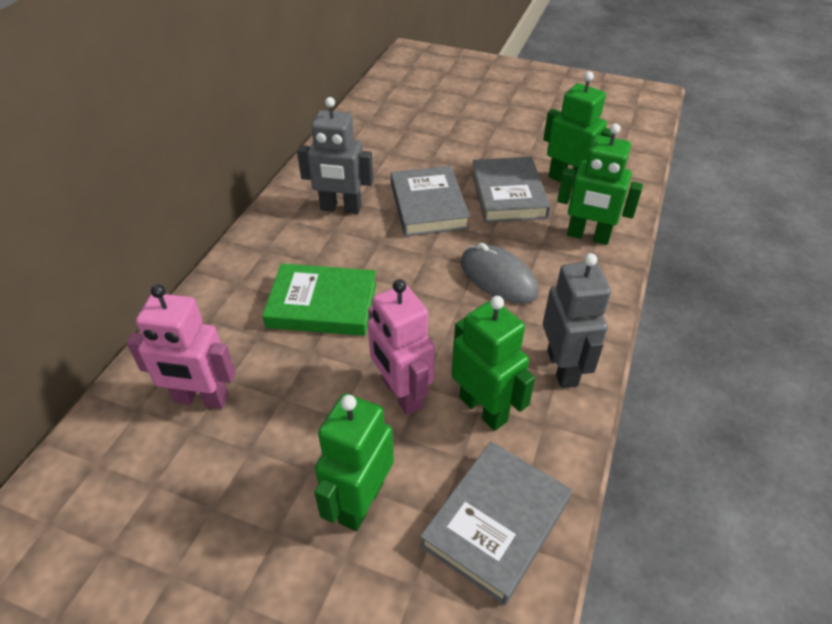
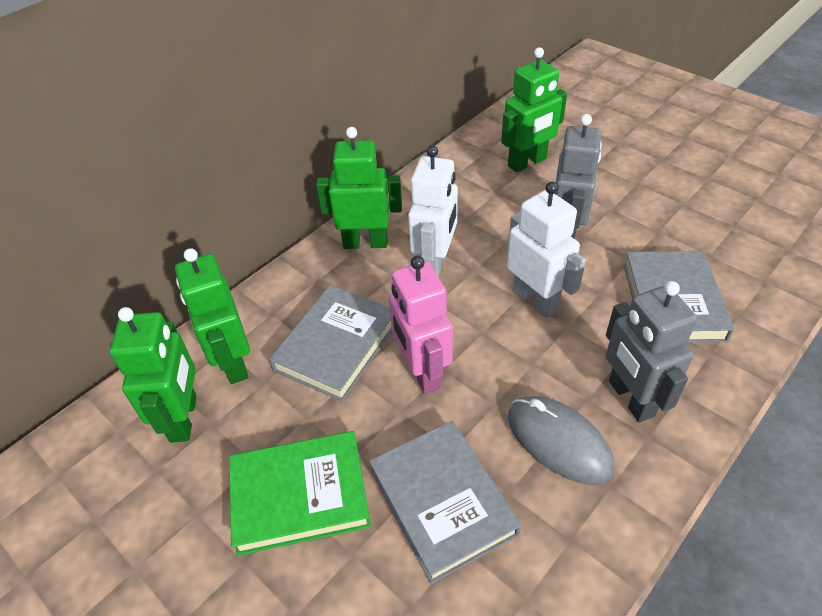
pink robot: [126,284,236,409] [368,279,435,415] = 2 -> [389,256,453,394] = 1
white robot: none = 0 -> [408,145,458,276] [507,181,586,318] = 2

